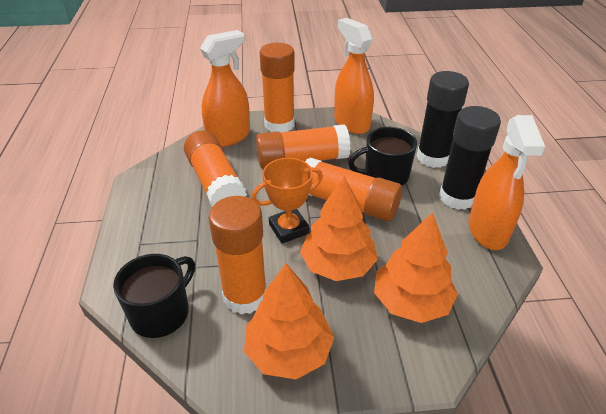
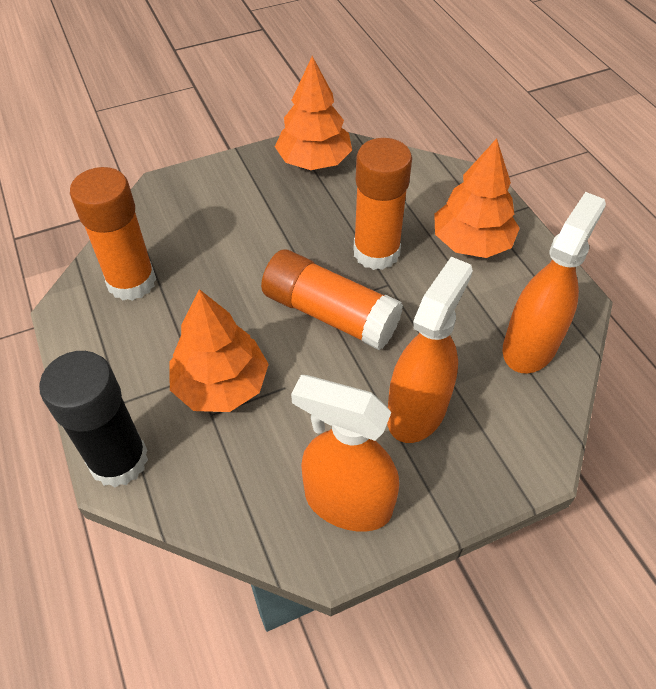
black glue stick: [417,71,469,168] [439,106,501,210] = 2 -> [39,351,148,487] = 1
black mug: [113,254,195,338] [348,127,417,186] = 2 -> none = 0
orange glue stick: [184,131,247,206] [209,196,267,315] [256,124,350,169] [260,43,295,132] [305,158,403,221] = 5 -> [70,167,156,301] [261,250,403,350] [353,138,412,270] = 3
orange trophy: [251,158,323,243] = 1 -> none = 0

